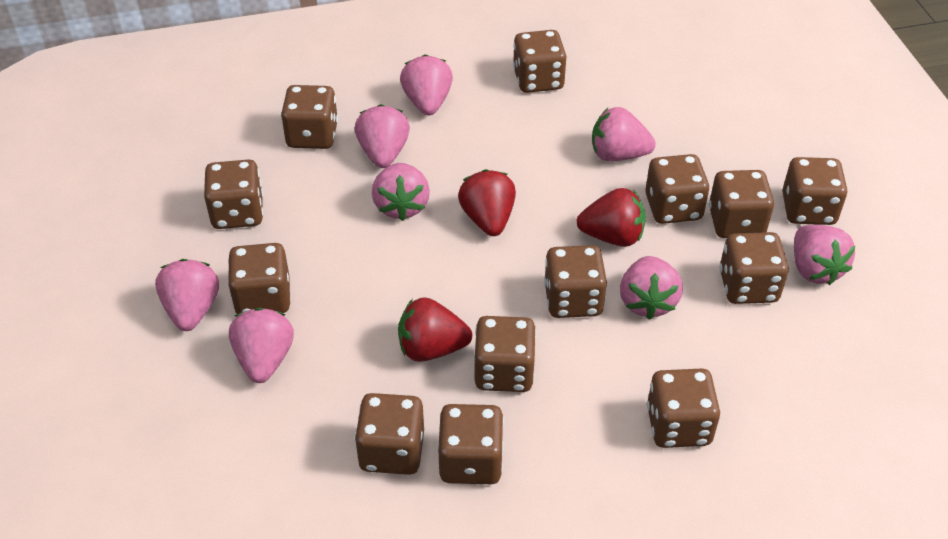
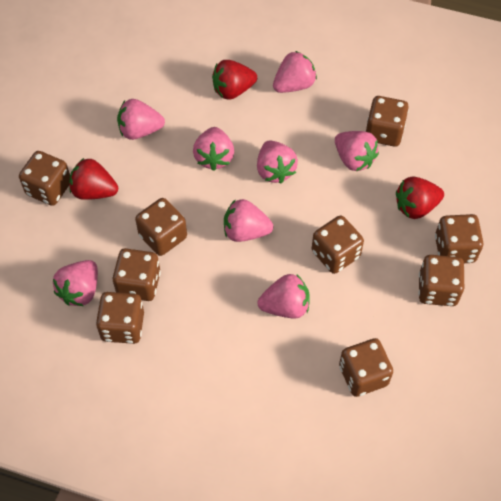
brown dice: [204,159,263,229] [228,243,290,314] [281,85,338,149] [355,393,424,475] [437,404,504,484] [474,316,536,392] [513,30,566,93] [544,245,607,318] [645,154,709,224] [647,368,720,448] [709,170,774,238] [719,232,789,304] [782,157,847,225] = 13 -> [19,151,70,206] [96,292,144,344] [112,248,161,301] [135,198,187,256] [312,215,364,274] [339,338,393,397] [366,96,409,147] [418,255,465,306] [435,214,484,263] = 9

